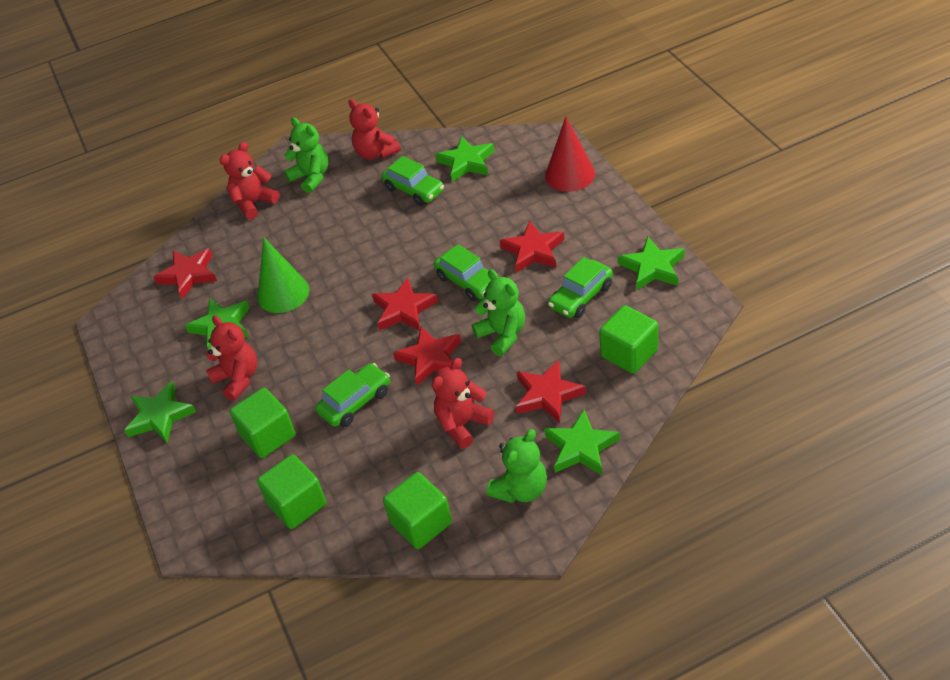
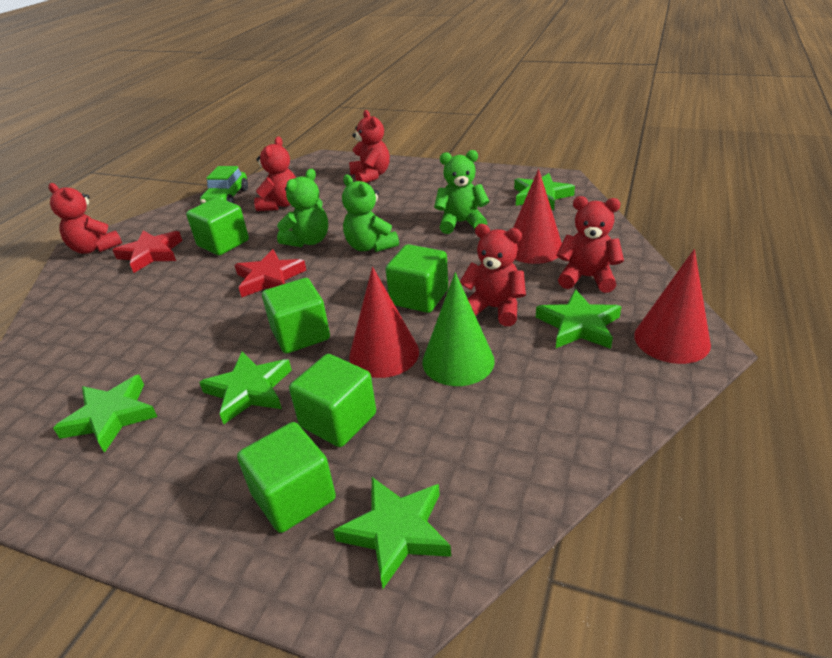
green car: [315,363,390,427] [382,156,444,206] [434,244,491,301] [548,257,613,318] = 4 -> [200,166,248,204] = 1
green cube: [230,388,296,458] [257,454,326,529] [383,472,452,549] [599,305,658,374] = 4 -> [186,198,249,255] [237,422,336,533] [262,278,330,354] [289,354,376,447] [386,244,448,313] = 5
red cone: [545,116,595,192] = 1 -> [349,267,419,378] [513,169,562,264] [634,249,711,364] = 3
red star: [153,248,217,299] [372,277,438,331] [393,327,461,386] [500,221,564,273] [516,360,586,423] = 5 -> [113,230,182,273] [235,249,306,297] = 2
red teddy bear: [206,316,258,401] [220,142,280,220] [349,99,401,160] [432,358,494,449] = 4 -> [49,183,122,254] [254,136,296,211] [349,110,390,183] [460,224,526,326] [557,196,624,293] = 5

